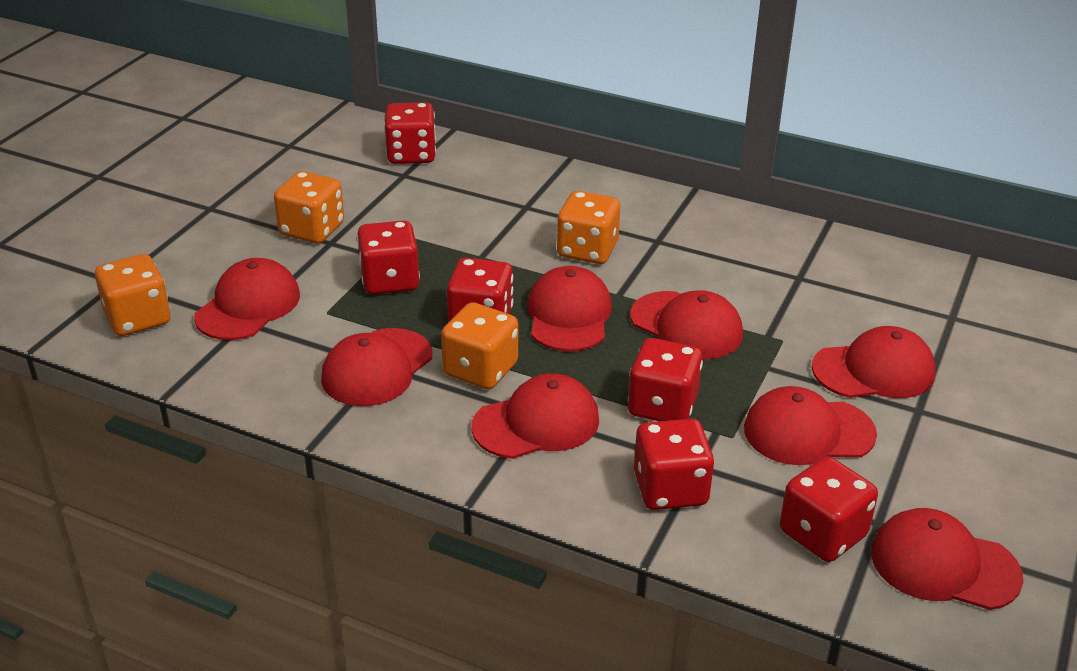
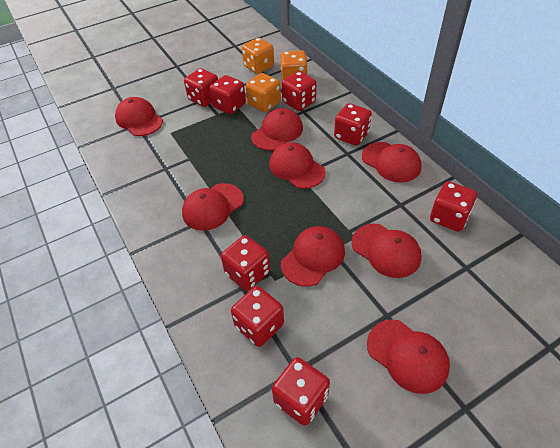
orange dice: [95,254,171,336] [274,171,344,243] [441,302,518,389] [557,191,620,264] = 4 -> [242,38,274,74] [246,73,281,112] [280,50,308,81] = 3
red dice: [357,220,420,295] [384,102,436,164] [447,258,513,322] [628,338,703,421] [634,419,714,510] [780,456,878,562] = 6 -> [184,68,218,107] [209,75,246,114] [221,235,270,291] [231,286,284,347] [272,357,330,426] [282,71,316,111] [334,103,372,146] [430,181,477,232] = 8

